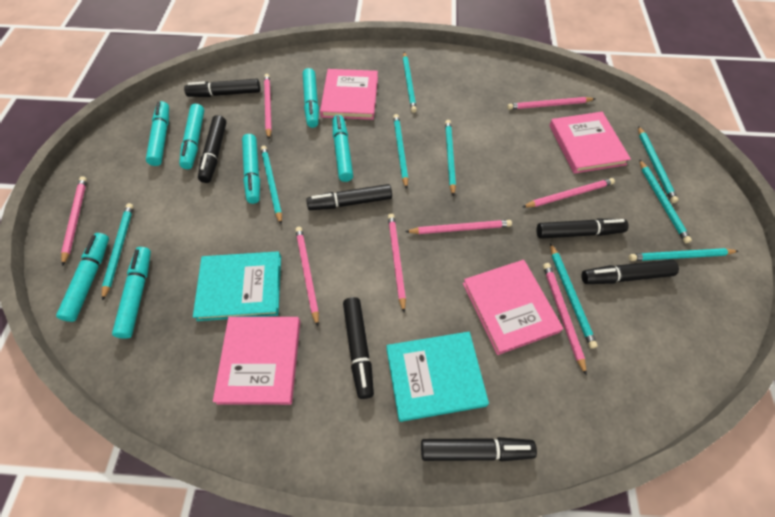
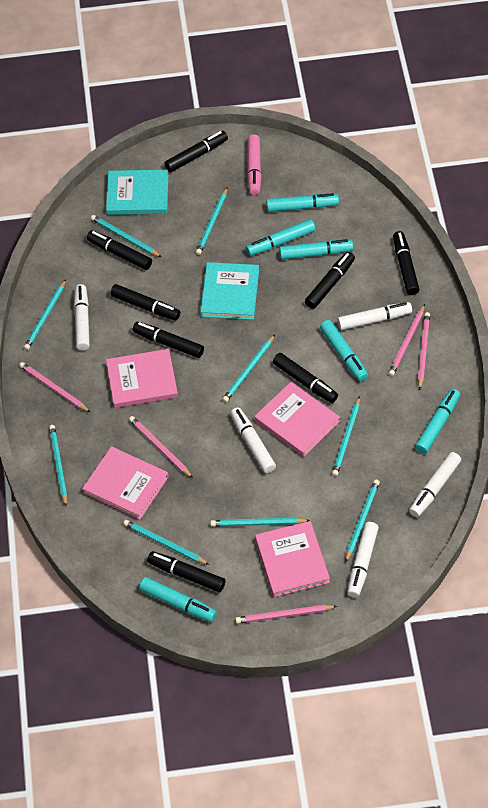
black marker: [184,79,261,97] [198,115,226,183] [306,184,392,210] [343,297,374,399] [421,437,537,462] [536,219,629,239] [581,260,679,284] = 7 -> [87,230,152,270] [110,284,180,321] [133,322,204,358] [147,551,225,592] [164,131,228,172] [273,353,338,403] [305,252,355,309] [393,231,420,295] = 8
pink marker: none = 0 -> [247,135,262,195] = 1
pink pencil: [61,176,87,266] [264,74,272,139] [295,227,319,327] [388,214,406,312] [405,220,512,234] [507,97,595,110] [523,178,615,208] [543,263,587,376] = 8 -> [19,362,90,412] [129,416,193,478] [235,605,337,624] [388,304,425,376] [418,312,430,390] = 5
turquoise marker: [56,233,109,322] [112,247,151,339] [146,101,169,166] [179,104,204,169] [242,134,260,204] [303,68,319,128] [333,115,353,182] = 7 -> [139,577,217,622] [246,219,315,256] [266,193,339,212] [279,239,353,260] [320,320,368,381] [415,389,460,454] = 6
white marker: none = 0 -> [74,284,90,350] [230,407,276,473] [337,302,412,330] [347,522,379,597] [409,452,461,517] = 5

